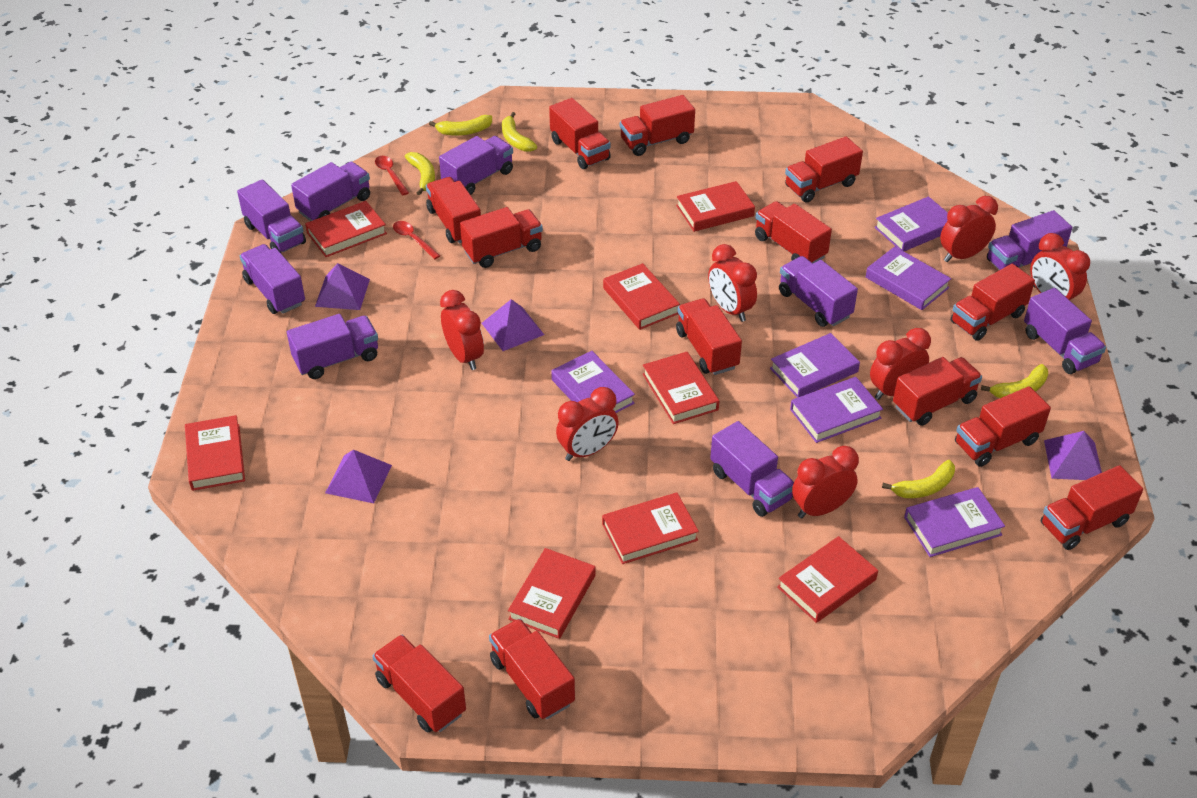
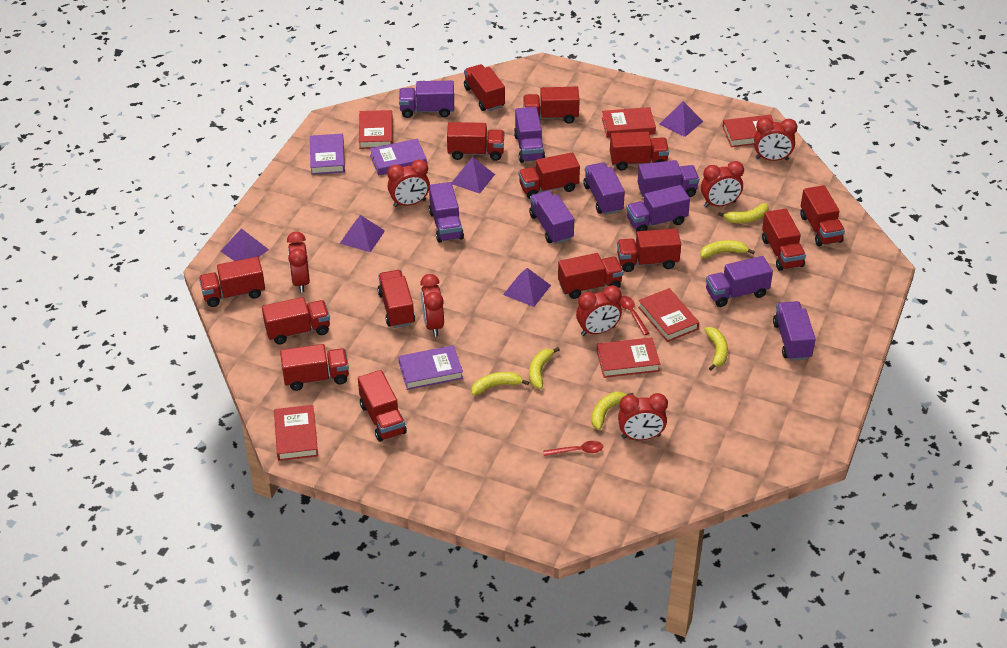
purple book: [551,351,635,413] [770,333,860,398] [790,377,883,443] [866,247,951,310] [875,196,948,251] [904,487,1005,557] = 6 -> [310,134,345,175] [369,139,427,176] [398,345,463,390] = 3
purple pyramid: [315,263,370,310] [325,450,392,503] [482,299,544,351] [1044,431,1102,480] = 4 -> [221,228,269,261] [339,215,385,252] [452,157,495,194] [503,268,551,307] [659,101,703,137] = 5
red book: [185,415,245,491] [305,201,387,257] [508,548,595,639] [602,493,699,564] [603,263,680,330] [643,352,719,424] [676,181,755,232] [777,536,878,623] = 8 -> [274,405,318,461] [359,110,393,149] [596,337,660,378] [602,107,656,138] [638,288,699,342] [723,115,774,147] = 6
red truck: [372,635,466,733] [426,177,481,244] [460,207,543,268] [489,619,575,719] [549,98,611,169] [620,95,695,156] [676,298,742,375] [755,201,832,263] [785,137,863,203] [893,357,982,426] [951,264,1035,341] [955,386,1051,467] [1041,465,1143,550] = 13 -> [199,257,265,307] [262,297,330,345] [280,344,349,391] [358,370,407,442] [378,270,415,328] [447,122,504,161] [464,64,505,111] [519,153,580,199] [523,87,580,124] [558,253,623,299] [610,132,669,171] [617,229,681,272] [762,209,806,271] [800,185,845,246] = 14
yellow banana: [405,152,435,195] [429,115,492,136] [502,112,537,152] [882,460,955,498] [981,364,1048,398] = 5 -> [471,372,529,396] [529,347,560,389] [591,392,633,430] [700,240,755,258] [704,327,728,371] [718,203,769,223] = 6

